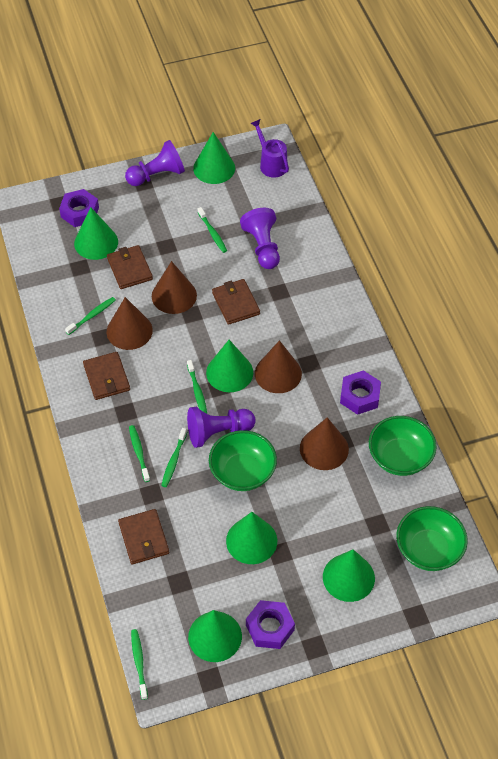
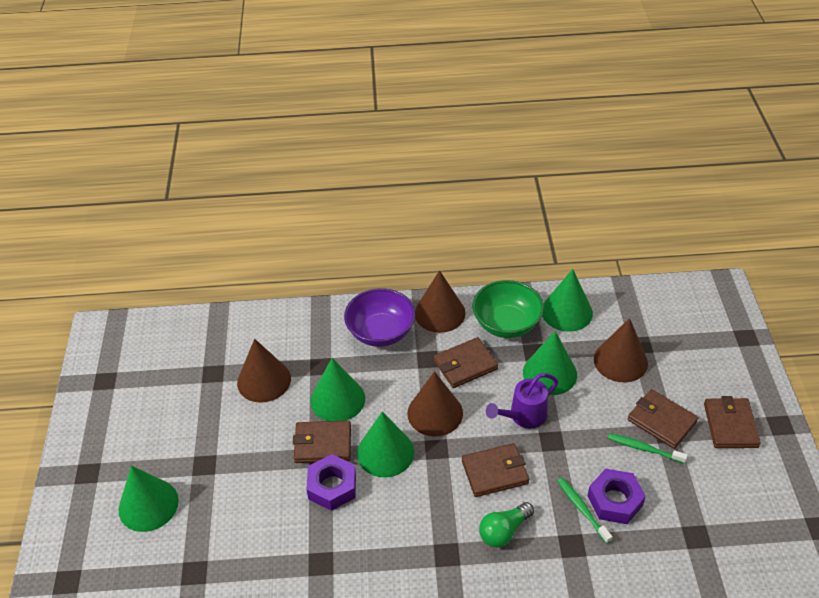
brown wallet: [83,352,130,400] [107,245,153,289] [118,509,169,564] [212,279,260,325] = 4 -> [293,420,351,463] [434,337,498,388] [462,443,529,497] [628,389,698,449] [704,396,761,448] = 5
green bowl: [209,430,277,491] [369,416,437,476] [396,506,468,571] = 3 -> [472,280,544,338] = 1
green cone: [74,207,118,260] [188,610,242,662] [193,132,235,184] [206,340,253,392] [226,512,277,564] [323,549,375,602] = 6 -> [118,465,179,532] [311,358,365,421] [357,412,414,478] [523,331,577,395] [542,269,593,332] = 5
green light bulb: none = 0 -> [479,502,534,548] = 1
green toothbrush: [65,297,116,335] [129,425,150,482] [131,629,148,700] [161,428,187,487] [187,360,207,414] [198,207,227,253] = 6 -> [557,478,612,544] [608,433,688,464] = 2
purple bowl: none = 0 -> [344,288,415,347] = 1
purple nut: [59,189,99,227] [246,600,295,649] [340,370,381,415] = 3 -> [307,454,356,511] [588,469,646,524] = 2
purple pawn: [125,140,185,186] [187,407,256,448] [240,208,280,269] = 3 -> none = 0

